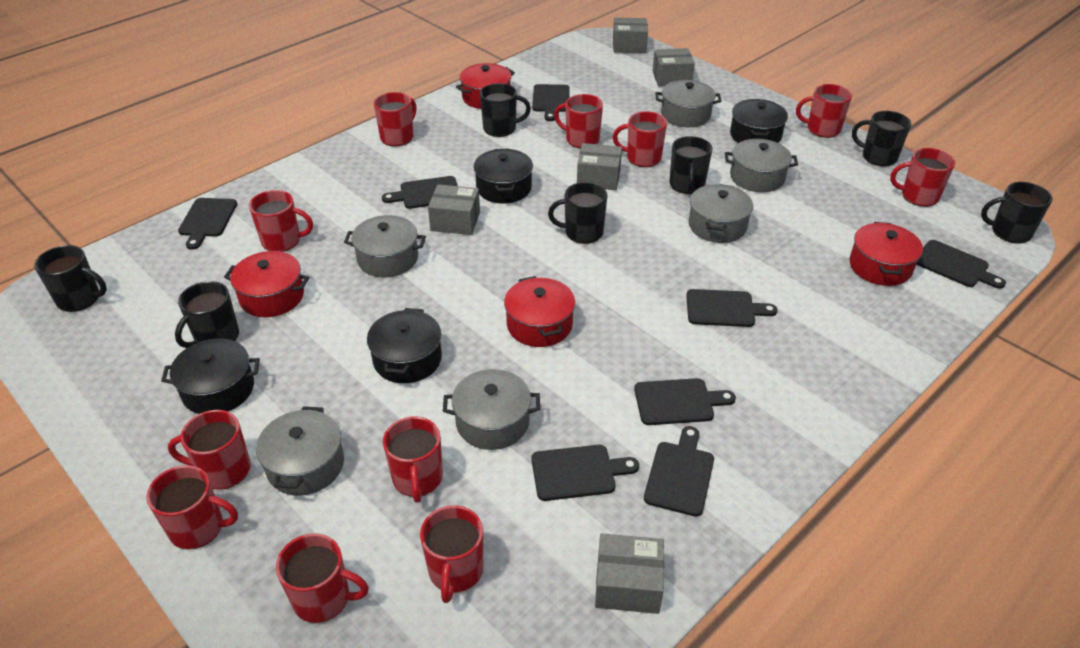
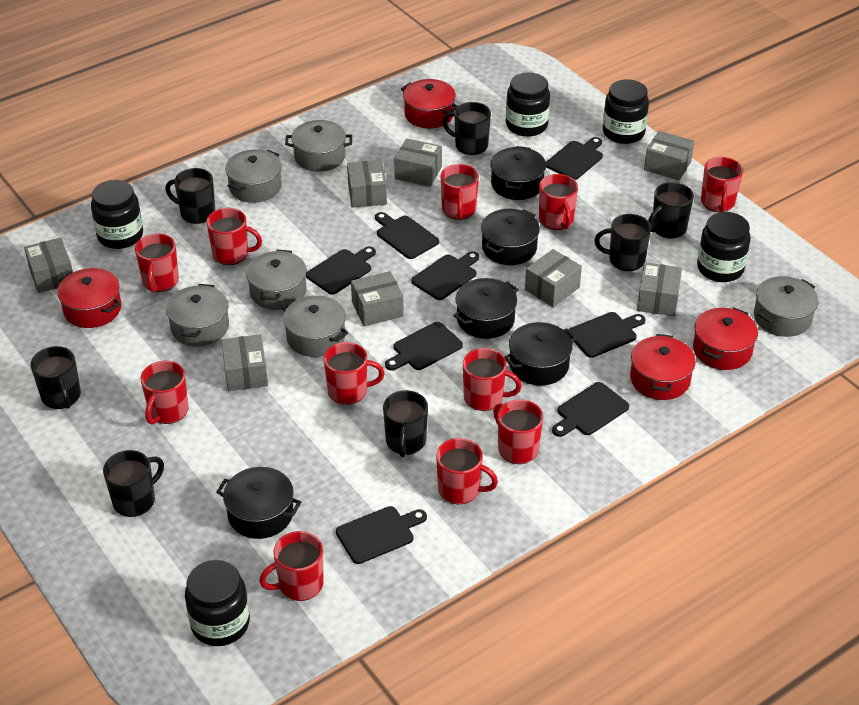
black jar: none = 0 -> [91,180,143,249] [185,560,250,646] [506,72,550,137] [603,79,649,144] [697,212,751,282] = 5
black pot: [161,338,260,414] [367,308,442,383] [474,148,533,204] [730,99,788,143] = 4 -> [216,467,301,539] [453,278,519,339] [481,209,540,265] [490,146,546,200] [504,322,577,386] = 5
grey box: [428,184,480,235] [577,143,622,190] [595,533,664,614] [613,18,648,53] [653,48,695,87] = 5 -> [24,237,73,293] [221,334,268,391] [347,160,387,208] [351,271,404,326] [394,138,442,187] [525,249,582,307] [637,262,682,316] [644,131,694,180] = 8

